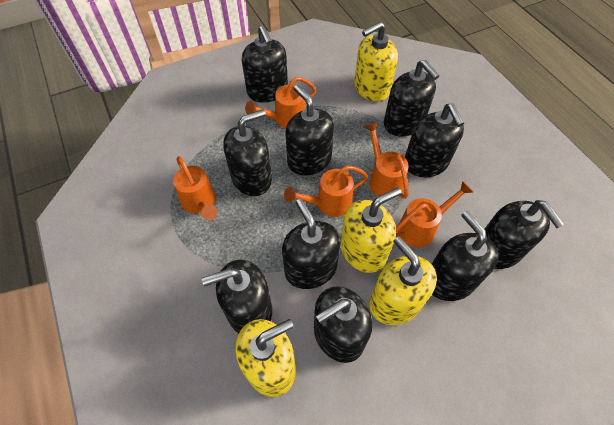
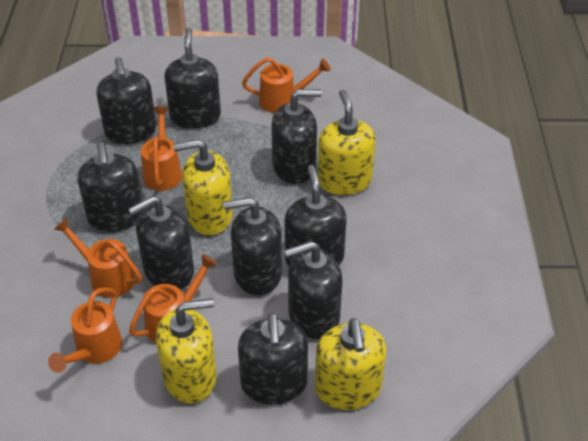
black soap dispenser: [202,259,272,333] [223,109,272,196] [242,26,288,103] [282,199,341,289] [285,85,334,176] [314,286,372,363] [384,60,439,137] [405,104,464,177] [432,211,499,301] [485,200,564,269] = 10 -> [77,142,143,232] [96,57,156,144] [128,196,194,289] [164,28,221,129] [223,197,282,295] [238,313,308,405] [271,89,322,184] [284,241,343,339] [285,165,347,266] = 9

